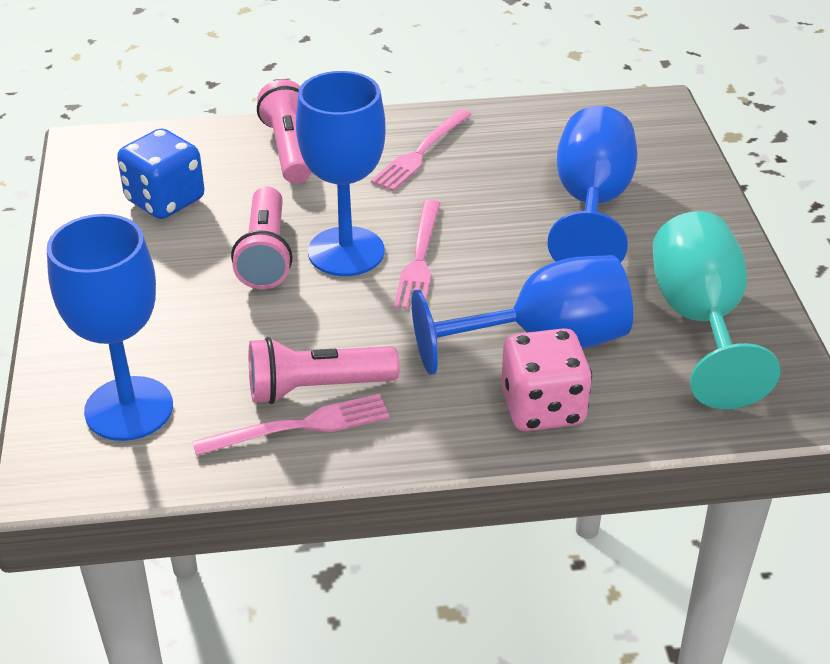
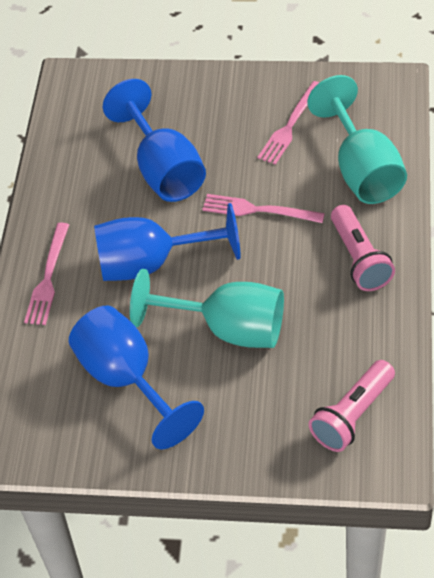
blue dice: [117,128,204,219] = 1 -> none = 0
blue goblet: [47,214,173,441] [296,71,385,276] [412,255,633,375] [547,106,637,263] = 4 -> [69,305,204,449] [94,203,241,281] [103,79,206,202] = 3
pink dice: [501,328,592,431] = 1 -> none = 0
pink flashlight: [231,187,293,289] [249,337,400,404] [257,80,311,184] = 3 -> [309,360,395,452] [331,205,395,291] = 2
turquoise goblet: [653,211,780,409] = 1 -> [130,269,284,348] [307,75,407,204] = 2

